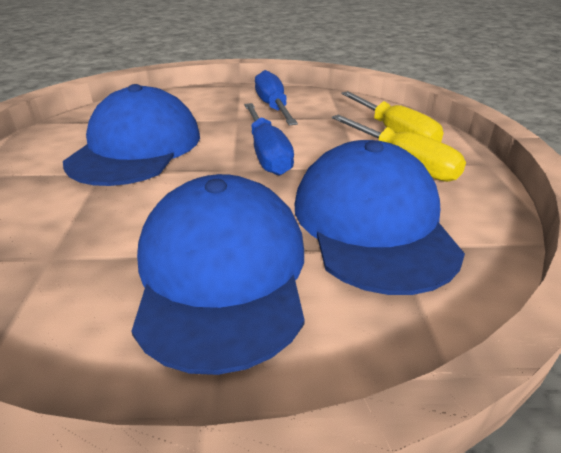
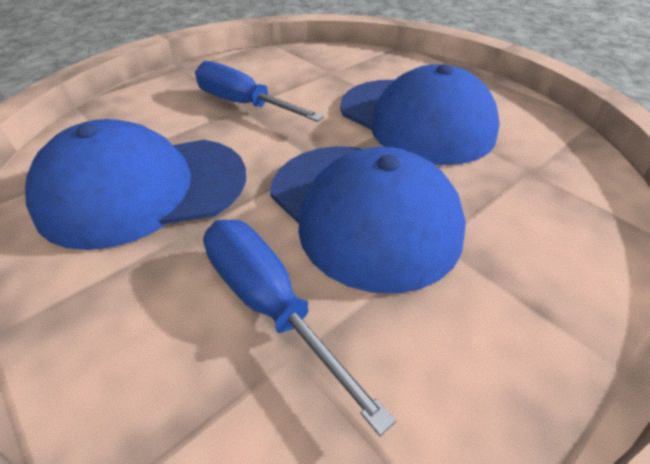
yellow screwdriver: [332,115,466,182] [341,91,444,142] = 2 -> none = 0

